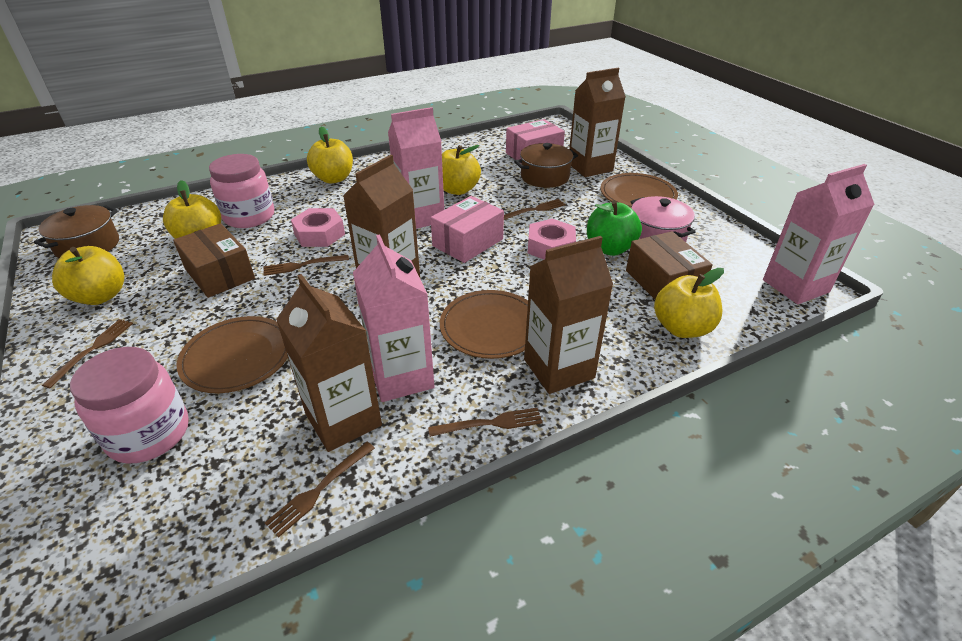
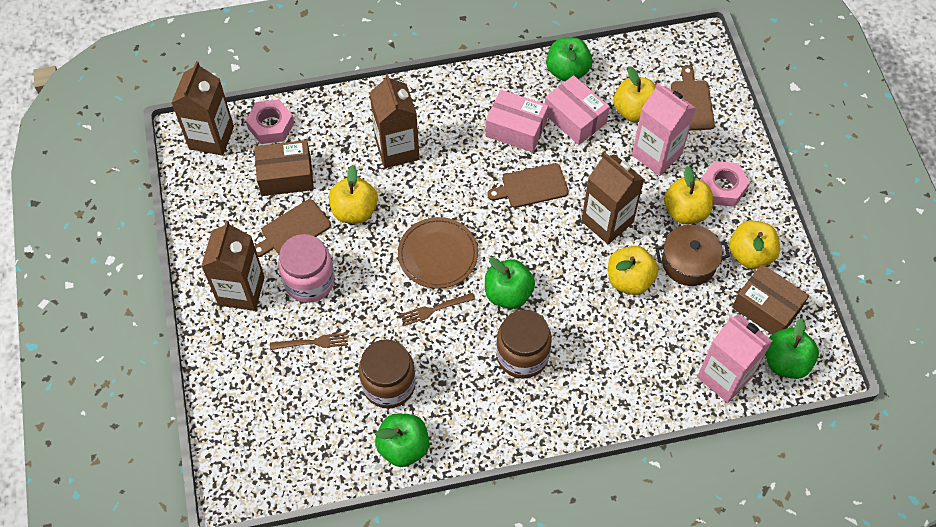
brown cutting board: none = 0 -> [255,199,331,257] [487,163,569,208] [671,66,715,130] = 3
brown fork: [42,319,133,388] [263,255,349,276] [265,442,375,537] [428,408,543,437] [504,199,566,220] = 5 -> [270,333,348,350] [400,293,475,326] = 2
brown jar: none = 0 -> [359,339,416,409] [496,310,552,379] = 2
brown plate: [176,316,288,393] [440,290,528,359] [600,173,678,208] = 3 -> [398,217,478,289] = 1
brown pot: [34,205,119,258] [514,143,578,188] = 2 -> [656,225,730,286] = 1
green apple: [587,200,642,256] = 1 -> [375,414,429,467] [485,257,535,309] [546,37,592,81] [766,318,819,379] = 4
pink carton: [353,234,434,402] [388,107,444,229] [763,164,875,304] = 3 -> [632,83,696,176] [697,314,772,403] = 2
pink jar: [70,347,189,464] [209,154,274,228] = 2 -> [278,234,335,303] = 1
pink pot: [631,196,696,242] = 1 -> none = 0

